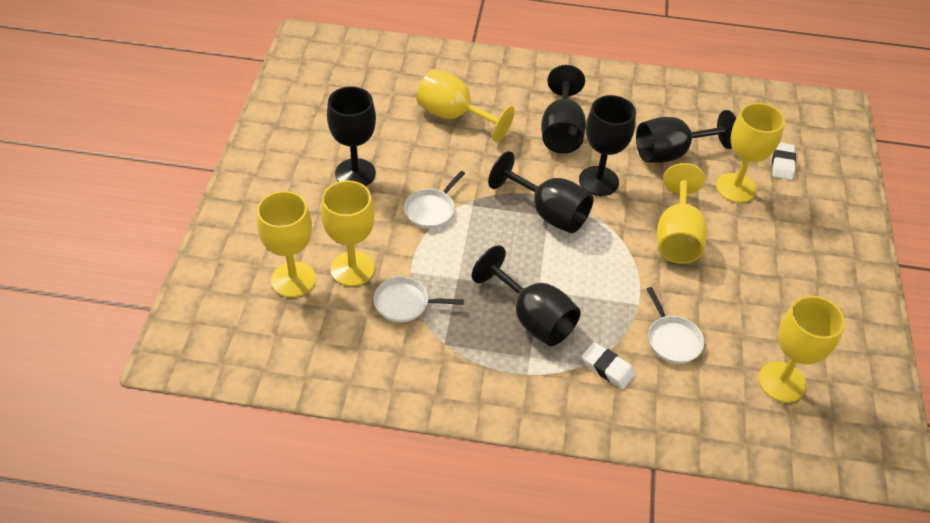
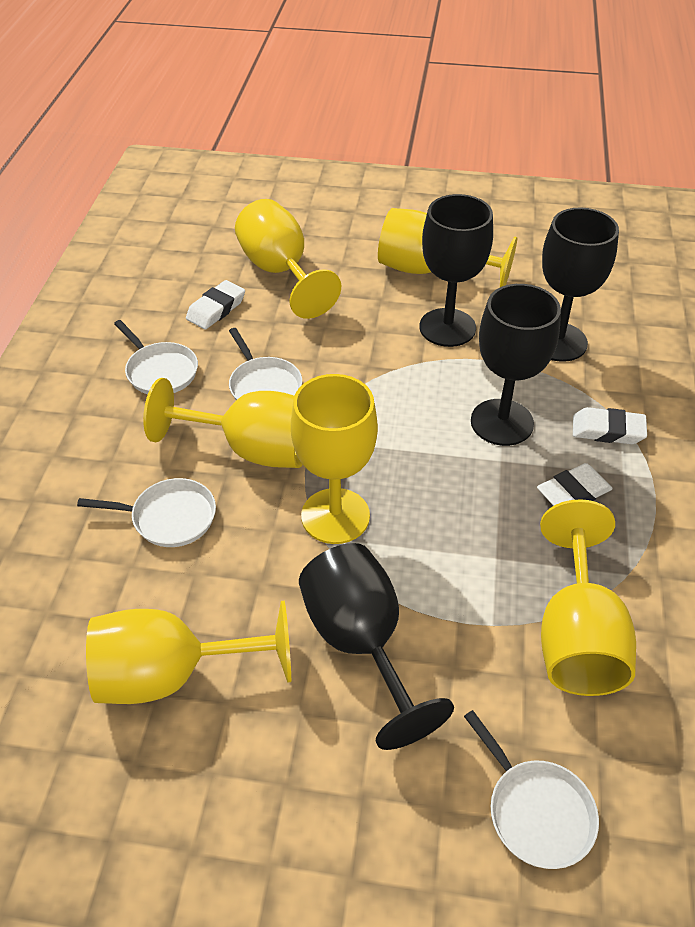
black goblet: [327,86,376,186] [472,245,581,346] [488,151,594,233] [541,65,586,153] [579,95,636,196] [636,110,736,163] = 6 -> [299,543,454,750] [419,194,493,347] [471,284,561,446] [542,207,619,362] = 4
white eraser: [582,342,635,389] [772,142,796,180] = 2 -> [186,280,245,329] [537,463,613,506] [573,407,647,444] = 3
white pan: [374,277,464,322] [404,171,465,229] [647,287,704,364] = 3 -> [77,478,216,547] [114,320,198,394] [229,328,302,400] [464,710,599,869] = 4

